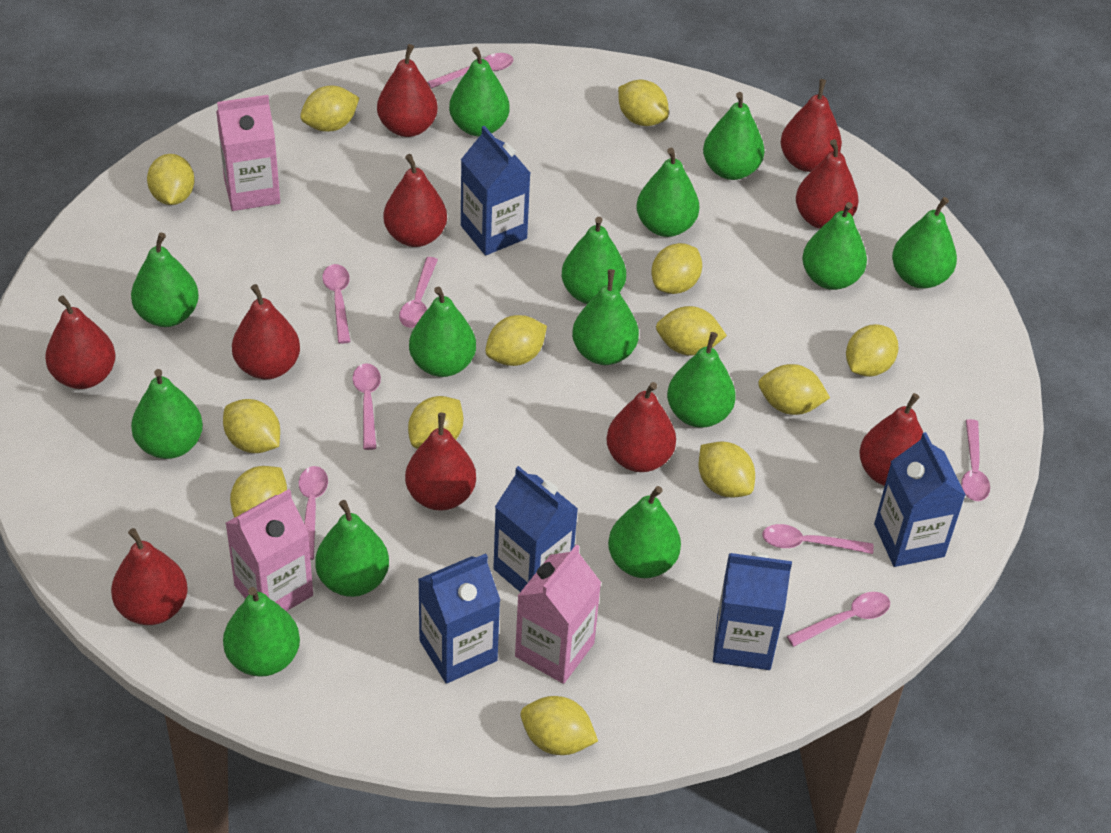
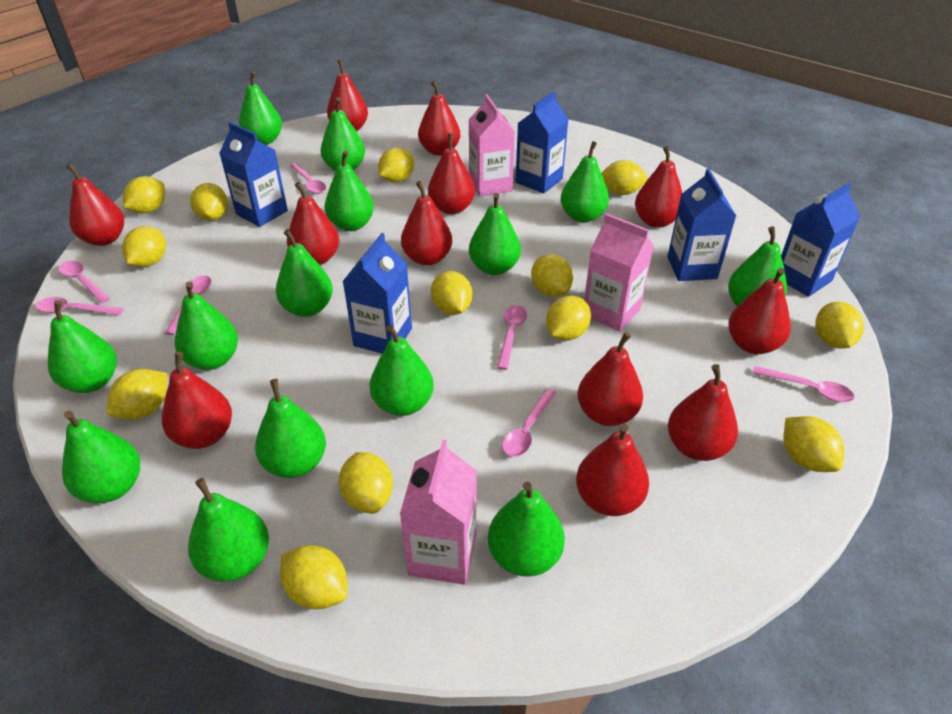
pink spoon: [299,466,328,560] [322,264,351,344] [352,363,381,450] [399,257,438,328] [427,53,514,89] [762,524,874,554] [787,592,890,647] [961,419,990,501] = 8 -> [35,297,123,315] [59,261,110,303] [165,276,212,335] [290,163,326,194] [497,305,527,370] [502,389,556,457] [753,366,854,402] = 7
red pear: [45,295,116,389] [111,528,188,625] [232,284,300,379] [377,44,438,137] [384,154,447,247] [405,413,476,511] [607,382,676,472] [781,79,842,172] [796,139,859,229] [859,393,923,486] = 10 -> [66,163,124,246] [162,352,232,449] [287,182,339,265] [327,60,368,131] [401,181,452,265] [418,81,460,156] [428,133,475,214] [576,424,649,516] [578,332,643,426] [635,146,682,228] [668,364,738,461] [728,268,791,354] = 12

